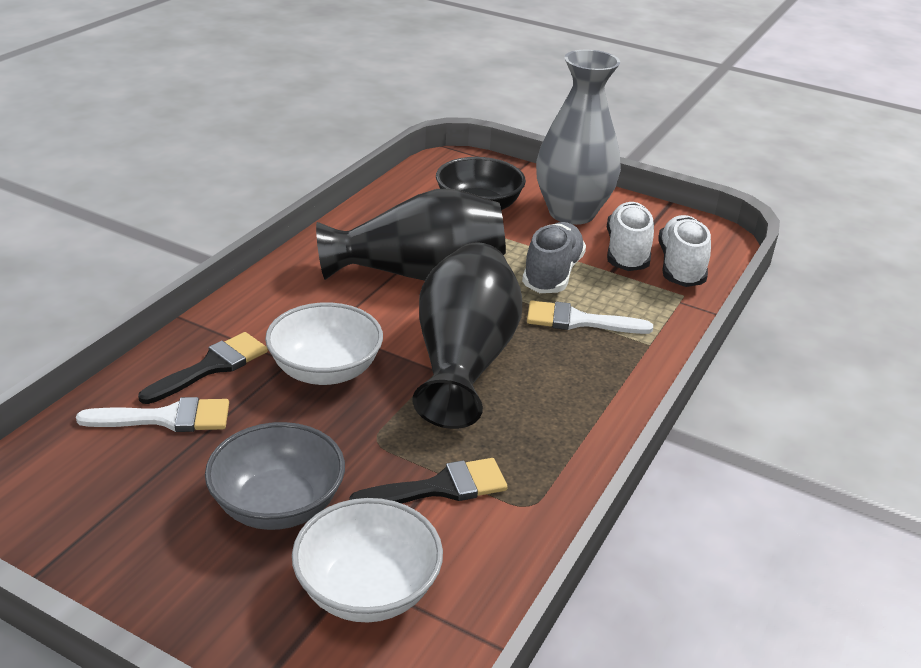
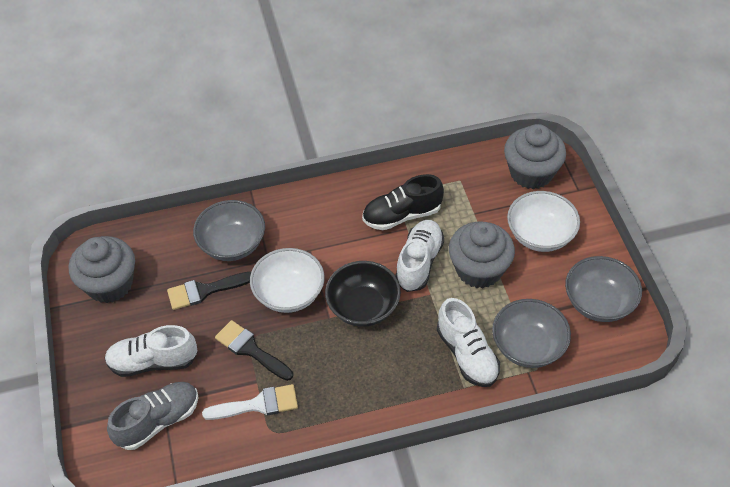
black shoe: none = 0 -> [362,174,444,230] = 1
black vase: [316,189,506,281] [413,242,522,429] = 2 -> none = 0
grey bowl: [205,422,345,530] = 1 -> [193,200,265,261] [492,299,571,368] [565,256,642,322] = 3
grey cupcake: none = 0 -> [69,236,135,303] [449,221,515,288] [504,124,566,189] = 3
grey vase: [536,50,621,225] = 1 -> none = 0
white brush: [76,397,229,432] [527,301,653,334] = 2 -> [202,384,298,420] = 1
white shoe: [607,202,654,271] [658,215,711,287] = 2 -> [104,325,197,377] [395,220,444,292] [437,298,500,387] = 3

